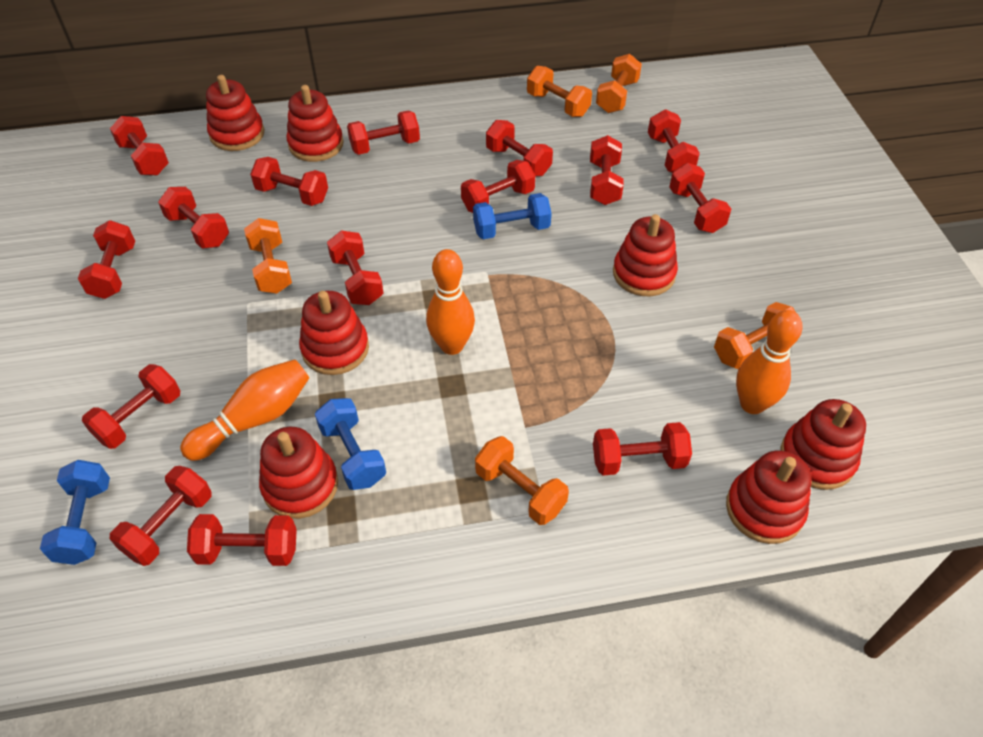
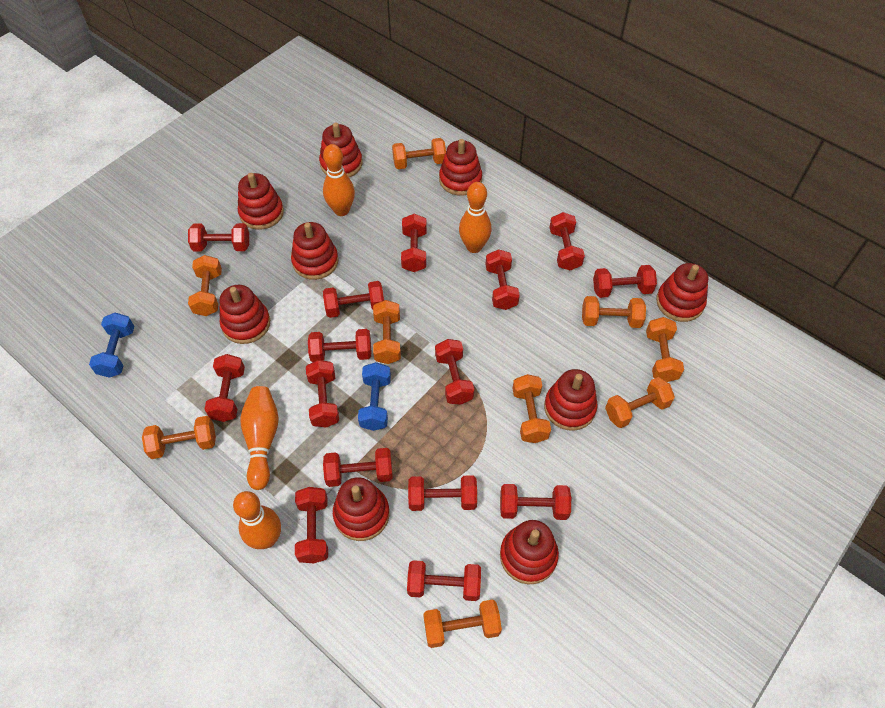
blue dumbbell: [40,460,110,565] [315,398,386,490] [473,193,552,239] = 3 -> [89,313,134,378] [358,362,391,431] = 2
orange bowling pin: [180,359,309,461] [426,249,475,355] [736,310,803,414] = 3 -> [233,491,281,549] [240,386,279,490] [323,144,355,216] [459,182,491,253] = 4
orange dumbbell: [244,218,292,293] [475,436,569,525] [527,66,592,117] [596,54,642,113] [714,302,795,369] = 5 -> [142,416,216,459] [188,255,222,316] [373,300,401,364] [392,138,446,169] [423,600,502,648] [512,374,551,443] [582,296,646,328] [605,377,675,428] [646,317,684,382] = 9
red stacking toy: [206,75,264,151] [259,427,338,519] [287,85,344,162] [299,291,369,375] [613,214,678,296] [726,450,812,544] [781,399,866,490] = 7 -> [219,285,270,344] [238,173,284,230] [291,222,338,280] [319,123,362,177] [333,477,390,541] [439,139,482,196] [500,520,559,585] [544,369,598,431] [656,263,708,322] = 9

